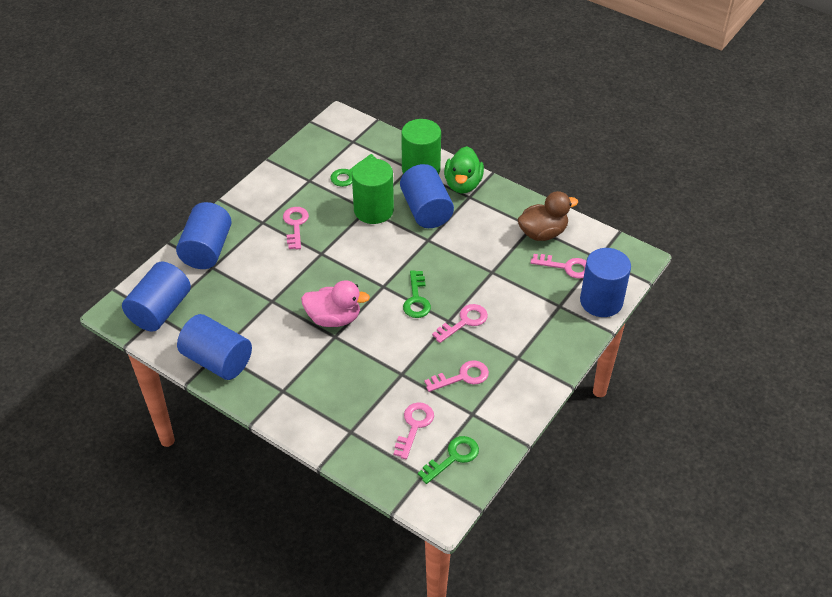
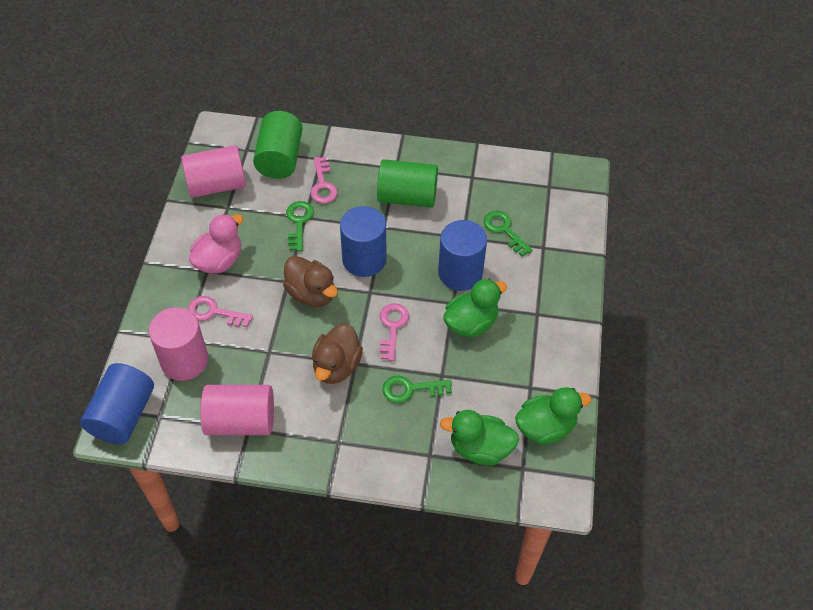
blue cylinder: [122,262,191,331] [176,202,232,269] [177,314,252,380] [400,164,454,228] [580,248,631,317] = 5 -> [80,363,154,444] [340,206,386,277] [438,220,487,291] = 3
brown duck: [517,191,578,241] = 1 -> [283,256,338,307] [312,323,363,384] = 2
green duck: [444,146,484,193] = 1 -> [440,410,519,465] [443,279,507,338] [515,387,591,445] = 3
pink cylinder: none = 0 -> [149,307,208,381] [181,145,246,198] [200,385,274,435] = 3
pink key: [283,207,309,250] [394,402,434,459] [425,360,489,392] [432,304,488,343] [530,254,586,279] = 5 -> [188,296,253,327] [310,157,338,203] [380,303,409,361] = 3

